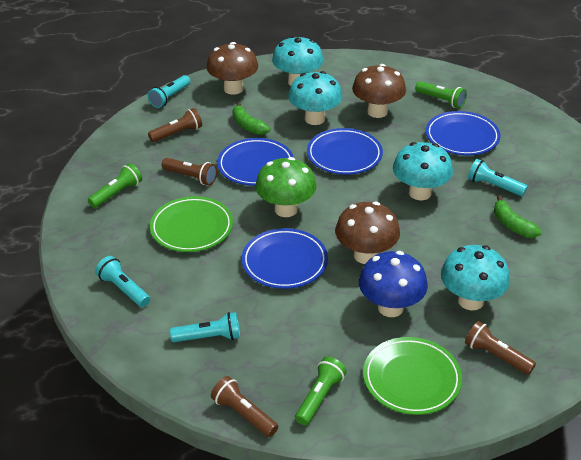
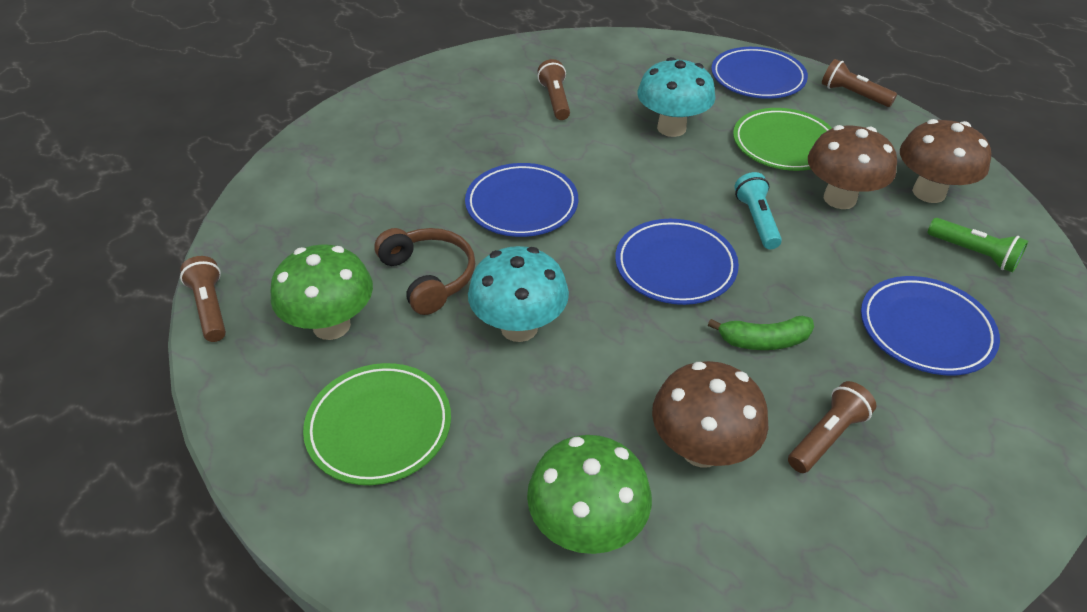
blue mushroom: [359,251,428,317] = 1 -> none = 0
brown headphones: none = 0 -> [374,228,475,315] = 1
green banana: [232,102,270,135] [494,195,542,238] = 2 -> [708,316,814,350] = 1
green flashlight: [88,163,142,208] [295,357,347,426] [415,81,467,108] = 3 -> [928,218,1028,272] = 1
green mushroom: [255,157,317,217] = 1 -> [270,244,373,340] [527,435,652,554] = 2
turquoise flashlight: [95,256,150,307] [148,75,190,108] [170,312,240,342] [468,159,528,196] = 4 -> [734,172,782,249] = 1
turquoise mushroom: [272,36,324,86] [288,71,342,125] [393,142,453,200] [441,245,510,310] = 4 -> [468,246,569,342] [637,57,716,137] = 2

